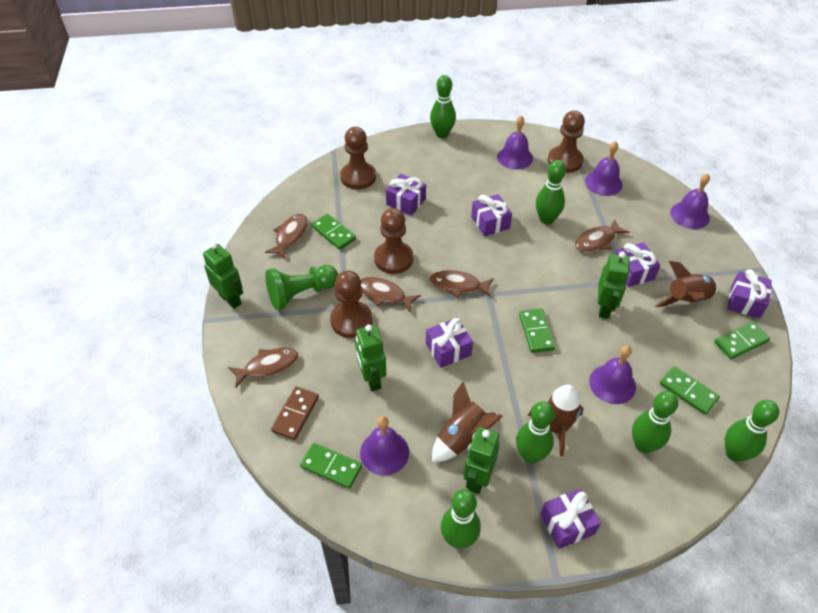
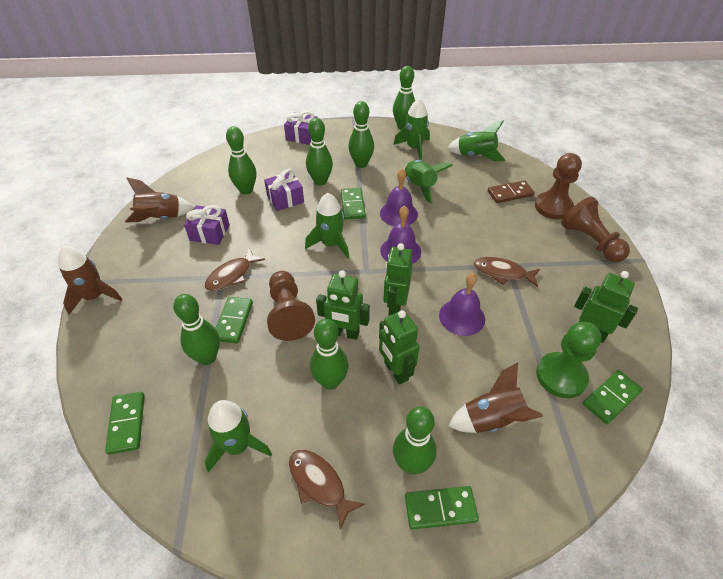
brown fish: [228,348,298,388] [265,214,308,258] [361,277,421,312] [430,270,494,298] [575,219,630,252] = 5 -> [204,249,265,291] [289,450,365,530] [474,257,540,287] = 3
brown pawn: [330,270,373,338] [340,127,376,189] [374,208,413,274] [548,111,585,173] = 4 -> [267,271,315,341] [535,153,582,219] [561,197,630,262] = 3
green bowling pin: [430,75,456,138] [441,489,481,549] [516,401,554,463] [536,160,566,225] [632,391,678,453] [725,400,779,462] = 6 -> [173,294,220,365] [226,126,256,195] [306,118,333,186] [310,319,348,390] [348,101,374,168] [393,66,415,130] [393,406,436,474] = 7
green rocket: none = 0 -> [205,400,272,473] [305,193,349,259] [393,98,430,160] [404,160,453,204] [448,120,506,161] = 5
purple bell: [360,416,409,476] [497,116,533,170] [585,141,623,196] [589,345,636,404] [670,173,710,229] = 5 -> [380,169,418,226] [380,206,421,264] [439,273,485,336] = 3
purple gift: [386,174,426,216] [426,318,473,368] [471,194,512,236] [540,488,601,549] [616,242,661,287] [728,269,772,318] = 6 -> [184,205,230,245] [264,169,304,211] [284,111,318,145] = 3

